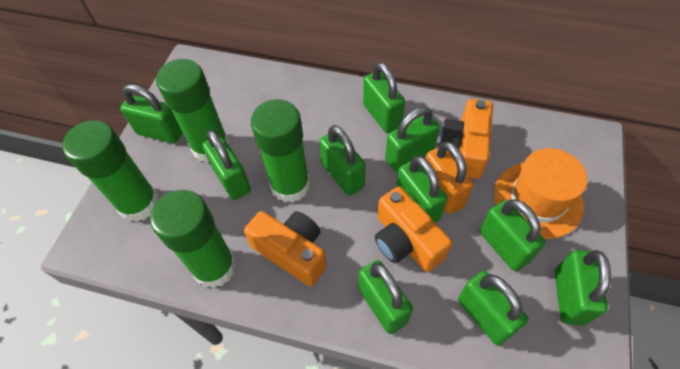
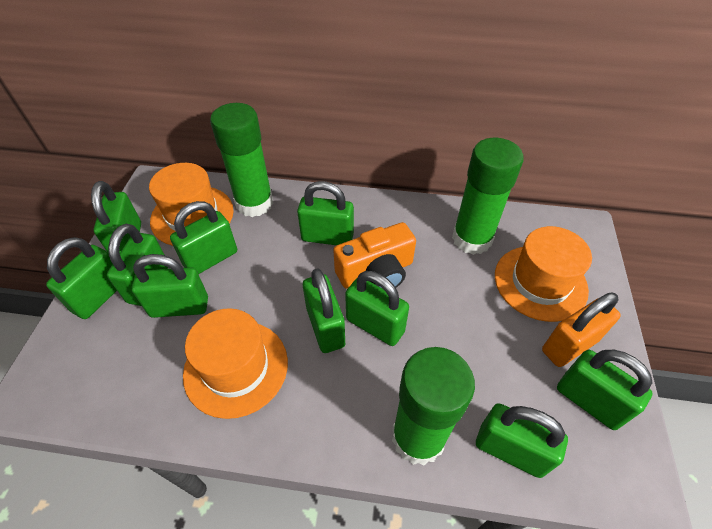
green glue stick: [62,120,159,222] [150,190,237,288] [156,59,229,163] [251,99,310,203] = 4 -> [210,103,273,217] [392,347,475,465] [452,138,524,255] = 3
orange camera: [244,211,327,287] [375,186,452,272] [439,99,493,179] = 3 -> [333,222,416,289] = 1
orange hat: [494,148,587,239] = 1 -> [149,163,234,246] [183,308,288,419] [495,226,592,322] = 3

